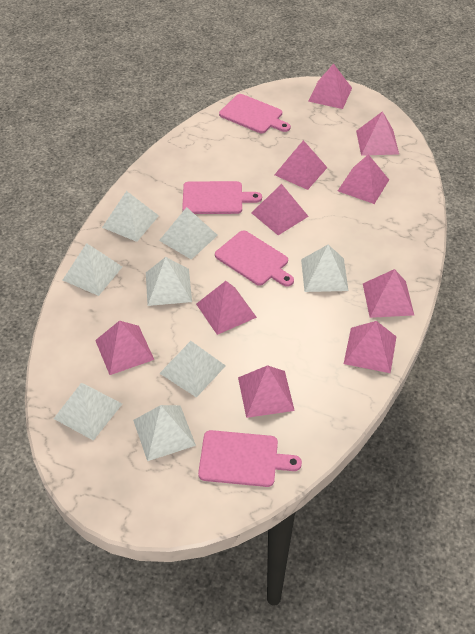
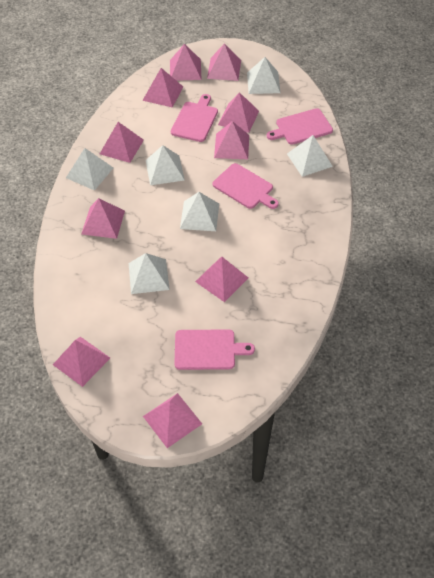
white pyramid: [54,383,122,441] [63,243,122,296] [102,191,159,242] [133,405,196,461] [146,257,192,306] [159,207,218,260] [159,341,226,398] [301,245,349,292] = 8 -> [66,148,113,191] [129,253,170,294] [146,145,185,185] [180,192,219,231] [247,57,280,94] [287,135,333,177] = 6

